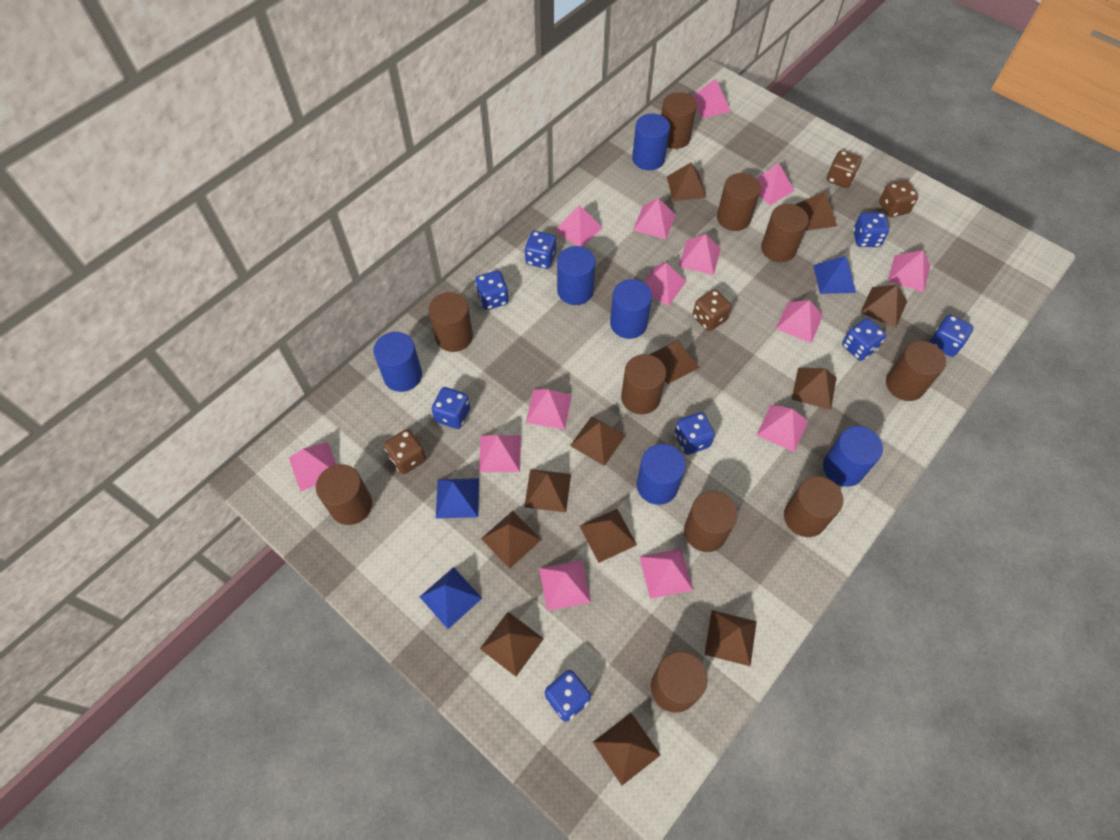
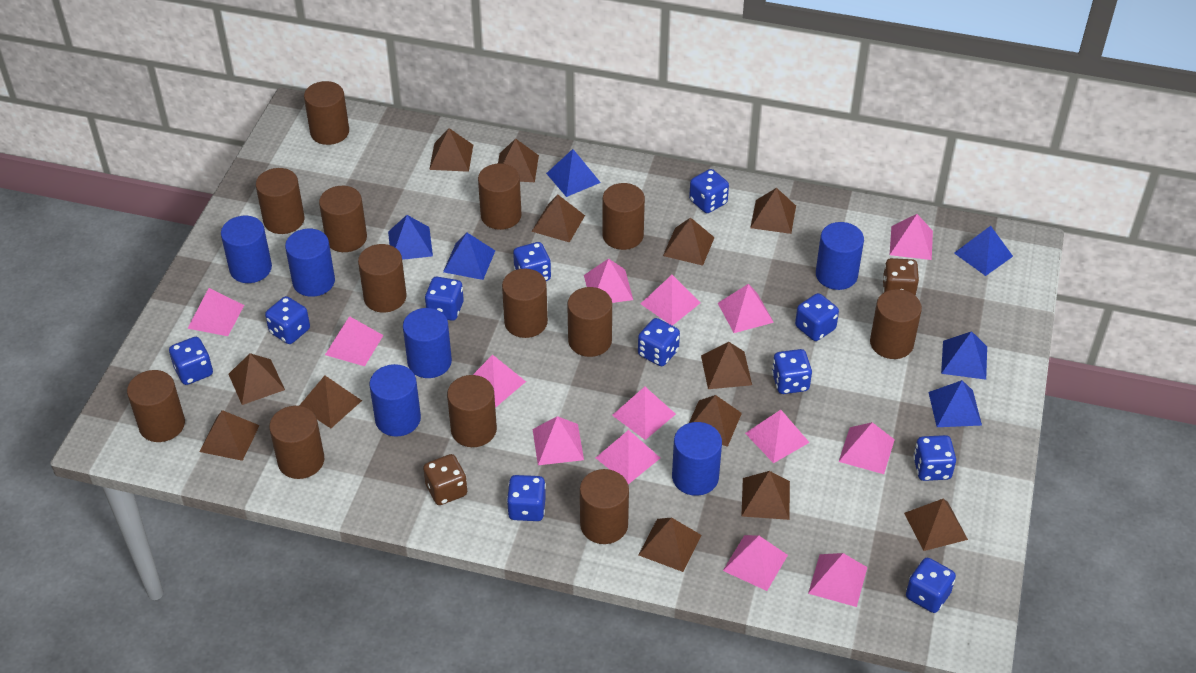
blue dice: [431,387,470,429] [475,271,509,310] [525,231,556,269] [545,670,591,722] [675,412,715,455] [842,318,886,361] [853,212,889,247] [930,314,974,357] = 8 -> [169,337,213,385] [265,296,310,344] [425,277,464,321] [507,475,546,521] [513,242,551,281] [638,318,680,366] [689,169,729,213] [772,349,812,394] [795,293,839,341] [906,558,956,613] [913,435,956,481] = 11
blue pyramid: [420,567,482,629] [436,478,479,519] [813,256,856,294] = 3 -> [388,215,433,260] [443,233,495,280] [546,149,601,197] [928,380,982,427] [941,331,987,380] [954,226,1013,276] = 6
brown cylinder: [316,464,372,525] [429,292,473,352] [621,354,666,414] [651,651,708,713] [661,92,697,149] [684,491,738,552] [717,173,761,231] [761,204,809,262] [784,476,843,537] [886,341,946,401] = 10 -> [127,370,185,442] [256,168,305,234] [269,406,324,479] [304,81,349,145] [319,186,367,252] [358,244,407,313] [447,375,497,447] [478,163,522,230] [502,269,548,338] [567,287,612,357] [580,469,629,544] [602,183,645,250] [870,289,922,359] = 13
brown dice: [384,429,426,474] [693,289,732,331] [827,150,862,188] [879,180,918,217] = 4 -> [423,454,467,505] [882,258,919,296] = 2
brown pyramid: [480,612,544,676] [481,511,541,569] [524,469,571,512] [570,416,626,466] [580,509,637,563] [593,713,661,785] [649,340,699,384] [667,162,707,201] [704,610,757,666] [792,368,837,410] [795,191,837,231] [860,285,907,328] = 12 -> [199,410,260,461] [229,353,285,405] [299,376,362,428] [429,128,473,172] [498,139,539,182] [532,195,585,242] [639,518,701,572] [663,217,715,266] [689,395,742,447] [701,342,752,389] [741,471,790,520] [750,188,796,234] [904,499,968,551] = 13

